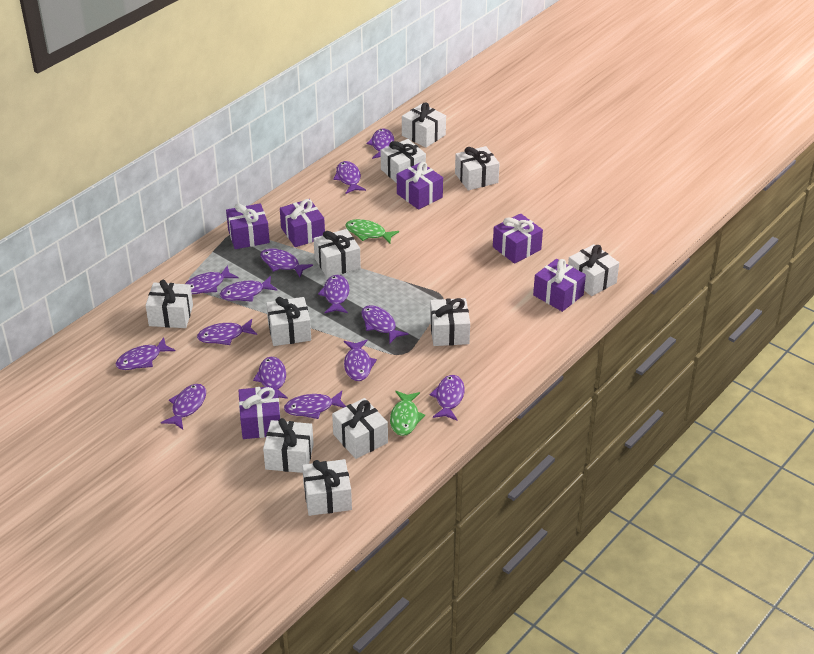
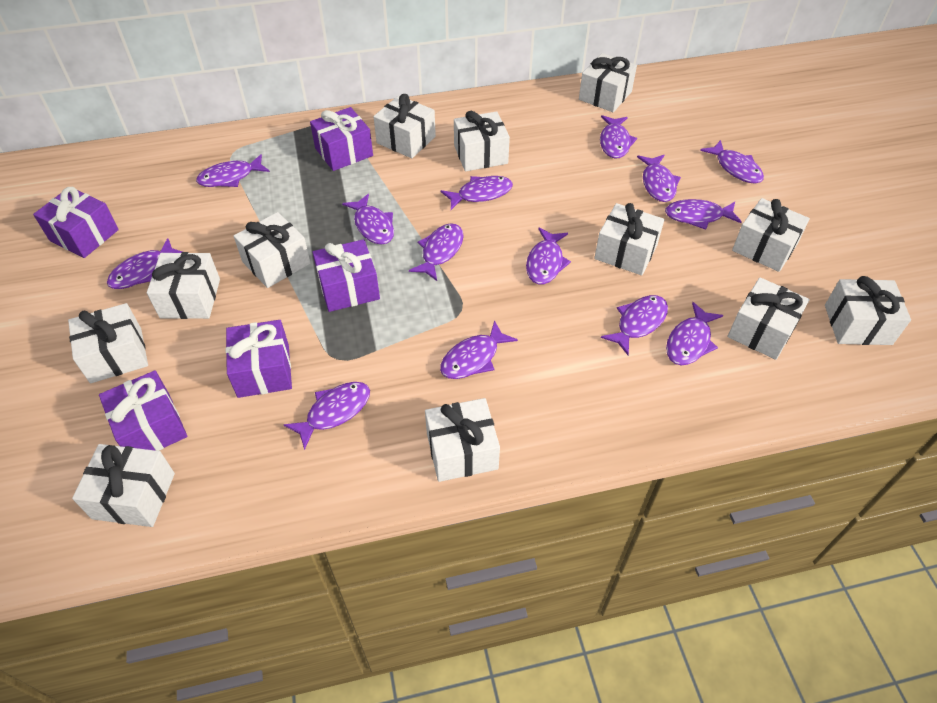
green fish: [345,219,399,244] [390,391,425,436] = 2 -> none = 0
purple gift: [226,203,270,249] [238,386,281,439] [280,199,325,247] [397,162,443,210] [493,213,543,264] [533,259,586,312] = 6 -> [33,187,119,258] [99,370,187,451] [226,320,292,398] [310,107,373,171] [312,239,380,312] = 5
white gift: [145,280,193,328] [263,418,314,473] [266,297,311,346] [302,459,352,516] [313,229,361,278] [332,398,388,459] [380,139,426,183] [402,102,446,148] [430,298,470,346] [455,146,500,191] [568,244,619,296] = 11 -> [68,303,148,383] [72,444,175,527] [147,252,220,319] [234,212,310,288] [373,94,436,158] [425,398,500,482] [454,111,510,171] [579,53,637,112] [594,203,664,275] [728,277,810,360] [732,198,810,272] [825,276,911,345] = 12

